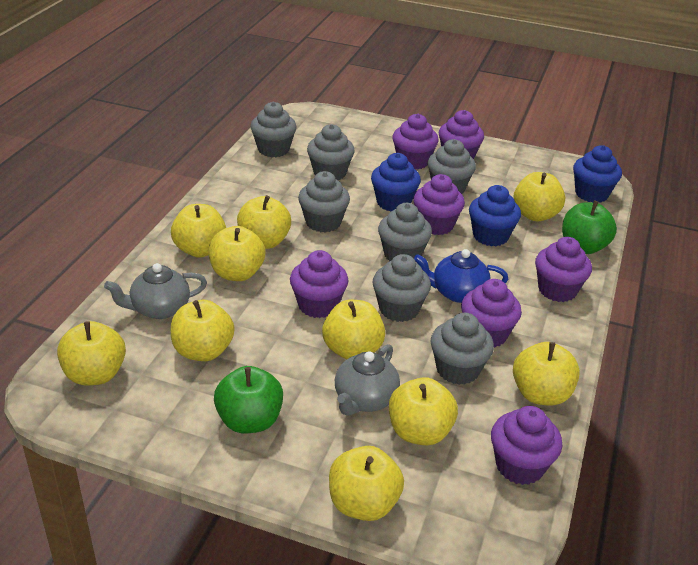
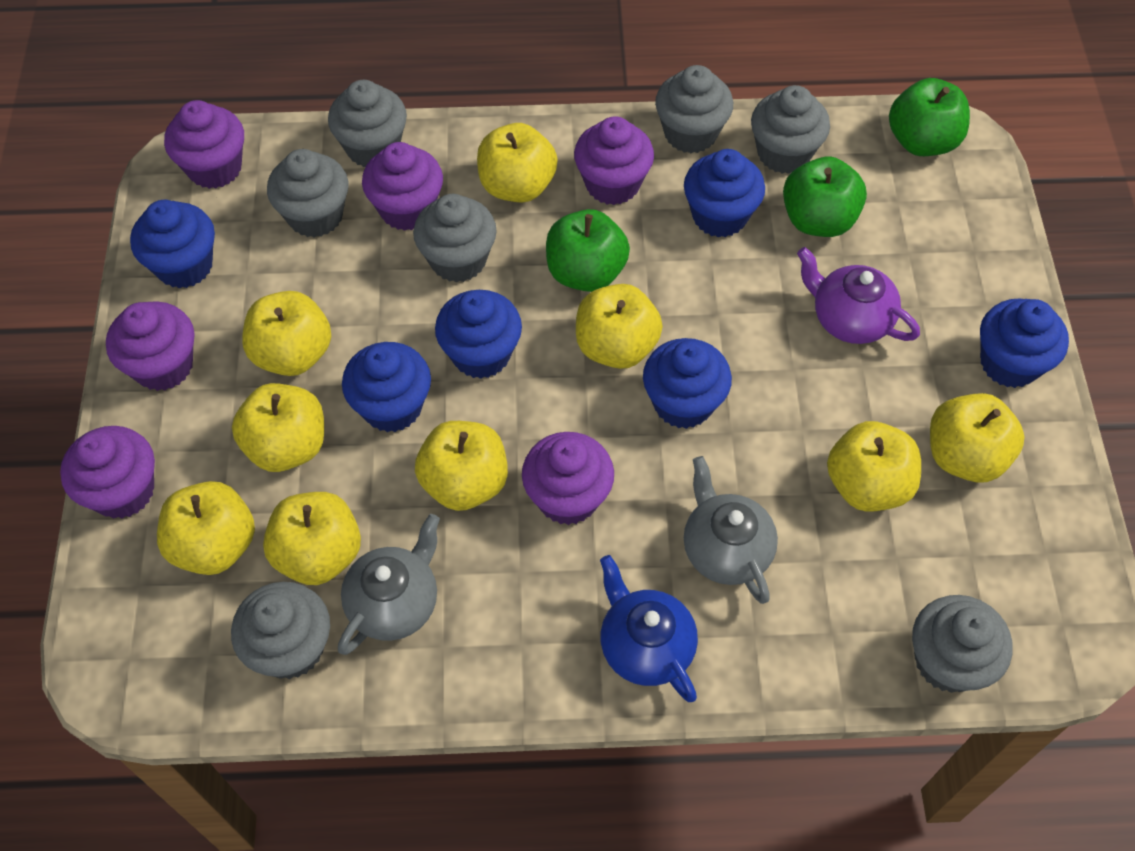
blue cupcake: [371,153,421,212] [469,185,521,246] [573,145,622,203] = 3 -> [130,200,215,288] [342,342,431,432] [435,290,522,379] [643,338,732,429] [684,149,765,237] [980,298,1069,388] = 6
green apple: [214,366,283,433] [562,200,617,254] = 2 -> [546,209,630,292] [783,156,867,237] [889,78,970,156] = 3
purple cupcake: [290,250,348,318] [392,114,439,169] [413,174,465,235] [439,110,484,159] [461,279,522,348] [491,406,562,485] [535,237,592,302] = 7 -> [60,426,155,519] [106,301,194,391] [164,100,244,189] [362,142,443,231] [522,432,614,525] [574,116,654,205] = 6
purple teapot: none = 0 -> [797,247,920,344] = 1
yellow apple: [57,321,126,385] [171,204,226,258] [171,300,235,361] [208,226,265,281] [237,195,291,249] [322,300,385,359] [329,446,404,521] [389,377,458,445] [513,172,565,221] [513,342,580,406] = 10 -> [157,481,255,575] [232,383,324,472] [242,291,331,376] [263,492,361,585] [415,421,508,511] [477,123,558,203] [576,284,663,369] [827,421,921,512] [930,393,1025,483] = 9

